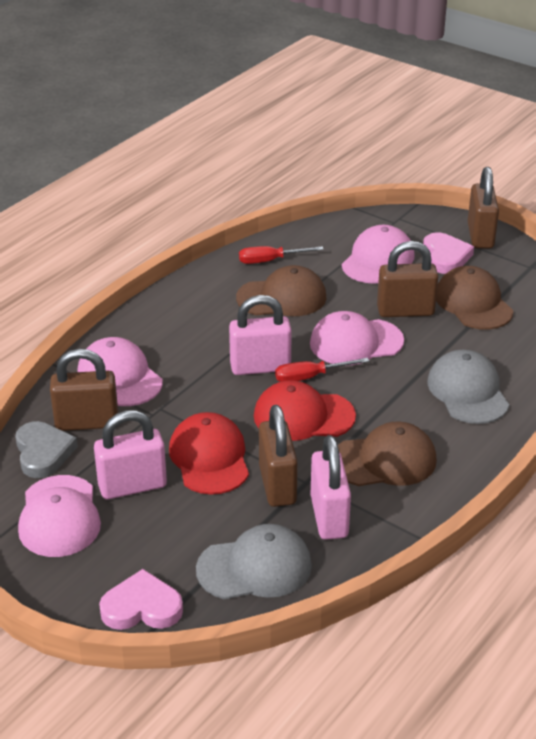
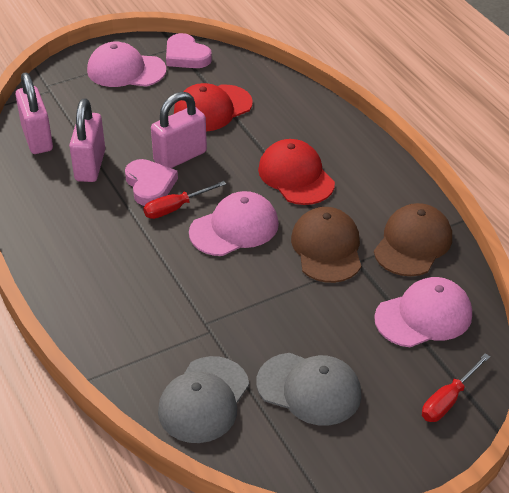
brown cap: [236,265,326,316] [338,422,437,486] [436,266,513,330] = 3 -> [291,207,361,283] [374,203,452,276] = 2
brown padlock: [50,349,118,431] [259,405,298,507] [377,241,438,317] [468,167,499,249] = 4 -> none = 0
grey heart: [15,421,78,478] = 1 -> none = 0
pink cap: [18,475,101,557] [77,337,163,406] [310,311,404,365] [342,225,415,284] = 4 -> [87,41,166,87] [189,191,279,256] [374,277,472,347] = 3

